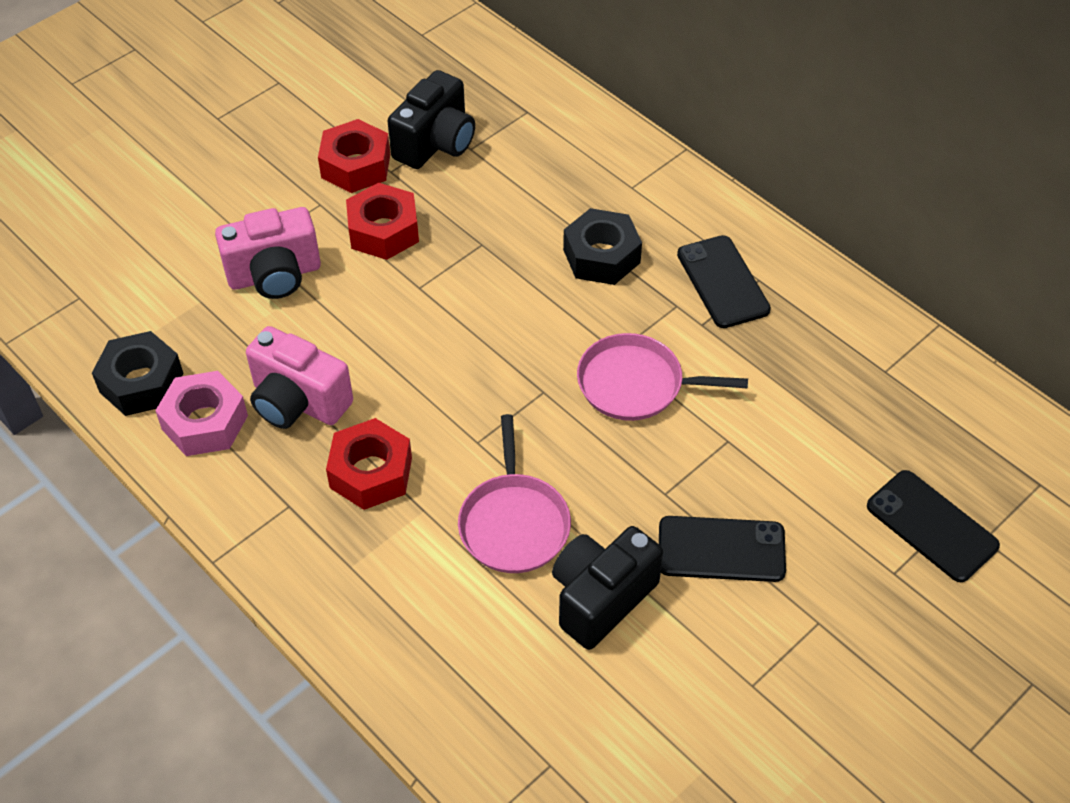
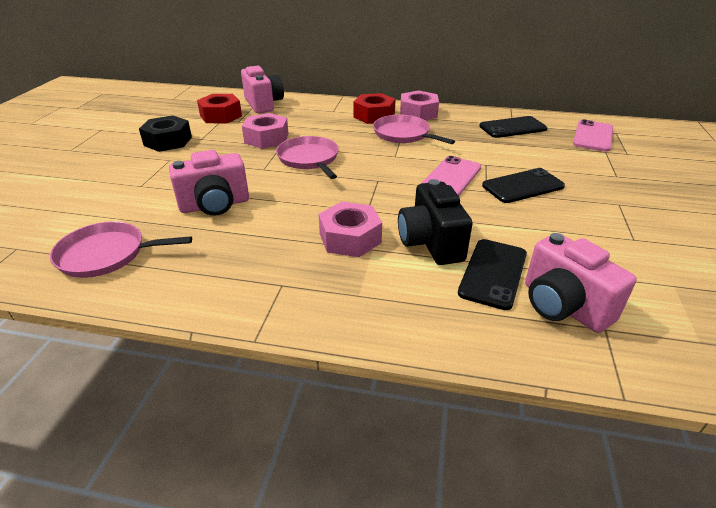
black camera: [387,70,475,169] [552,526,663,650] = 2 -> [398,179,472,265] = 1
black nut: [92,331,183,416] [563,208,642,285] = 2 -> [139,115,192,152] = 1
pink camera: [215,207,321,299] [246,326,353,429] = 2 -> [169,150,249,216] [241,66,284,113] [525,233,637,333] = 3
pink nut: [155,371,248,456] = 1 -> [242,113,289,149] [319,202,382,257] [400,90,439,120] = 3
pink pan: [458,414,571,573] [577,333,748,421] = 2 -> [50,221,192,278] [276,136,339,179] [373,115,455,144] = 3
pink phone: none = 0 -> [421,156,481,196] [573,119,613,152] = 2
red nut: [318,119,390,193] [326,418,412,510] [346,183,419,260] = 3 -> [197,94,242,123] [353,93,396,124] = 2

